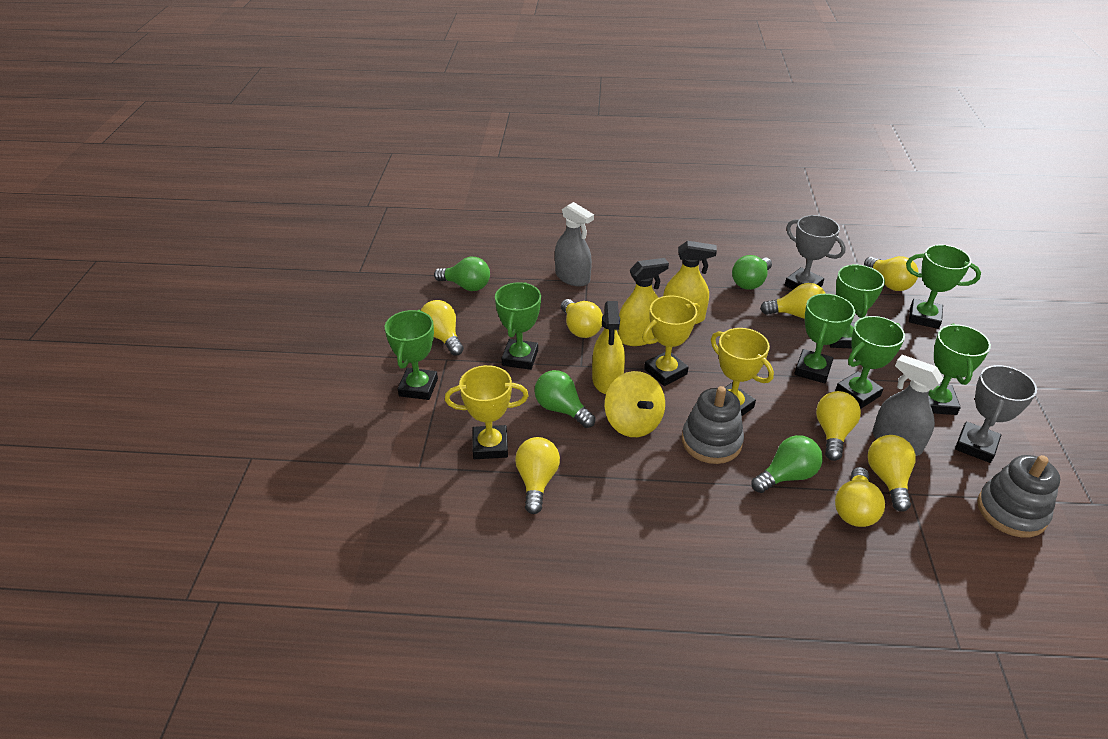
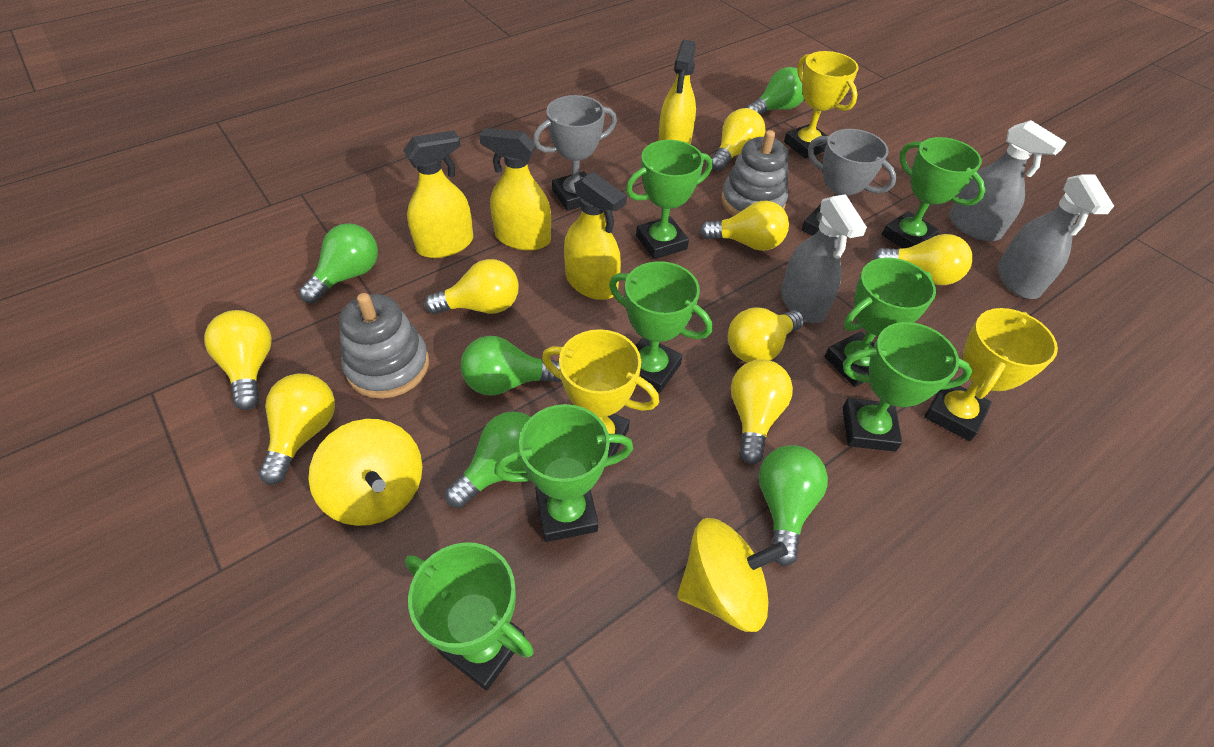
green light bulb: [434,257,490,291] [534,370,595,428] [732,255,772,290] [752,435,823,493] = 4 -> [299,223,378,303] [445,412,531,508] [461,336,562,396] [747,67,804,115] [759,445,828,566] = 5
grey spray bottle: [555,202,594,286] [872,355,944,456] = 2 -> [781,194,867,323] [949,120,1066,241] [998,174,1114,299] = 3
yellow spinning top: [604,371,665,437] = 1 -> [308,419,422,526] [677,518,788,632] = 2
yellow spray bottle: [592,301,625,394] [618,258,669,346] [663,241,717,324] = 3 -> [403,130,473,258] [479,128,551,251] [564,172,627,300] [658,40,696,144] = 4

